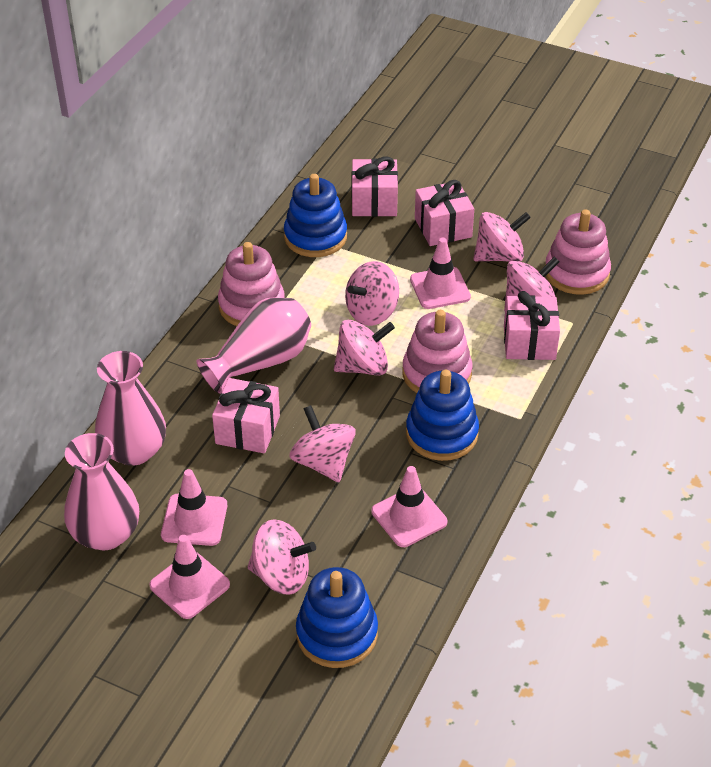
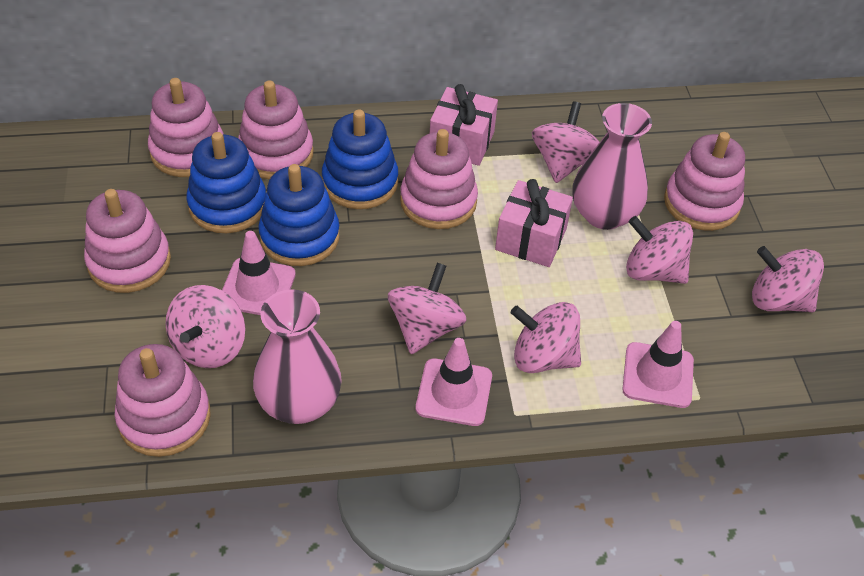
pink gift: [212,378,280,453] [352,157,398,217] [415,180,474,246] [504,291,560,360] = 4 -> [430,84,498,166] [495,179,573,267] = 2
pink stacking toy: [218,242,285,326] [402,310,472,393] [545,209,611,295] = 3 -> [84,189,171,293] [114,344,211,457] [148,78,224,177] [238,80,314,179] [400,129,478,229] [664,132,745,231] = 6
pink traffic cone: [149,535,230,619] [161,469,227,546] [372,466,447,547] [410,238,471,309] = 4 -> [222,231,296,315] [416,338,492,426] [622,321,694,408] = 3
pink vase: [64,433,139,550] [95,351,166,466] [197,297,311,394] = 3 -> [253,289,342,424] [572,103,652,230] = 2

